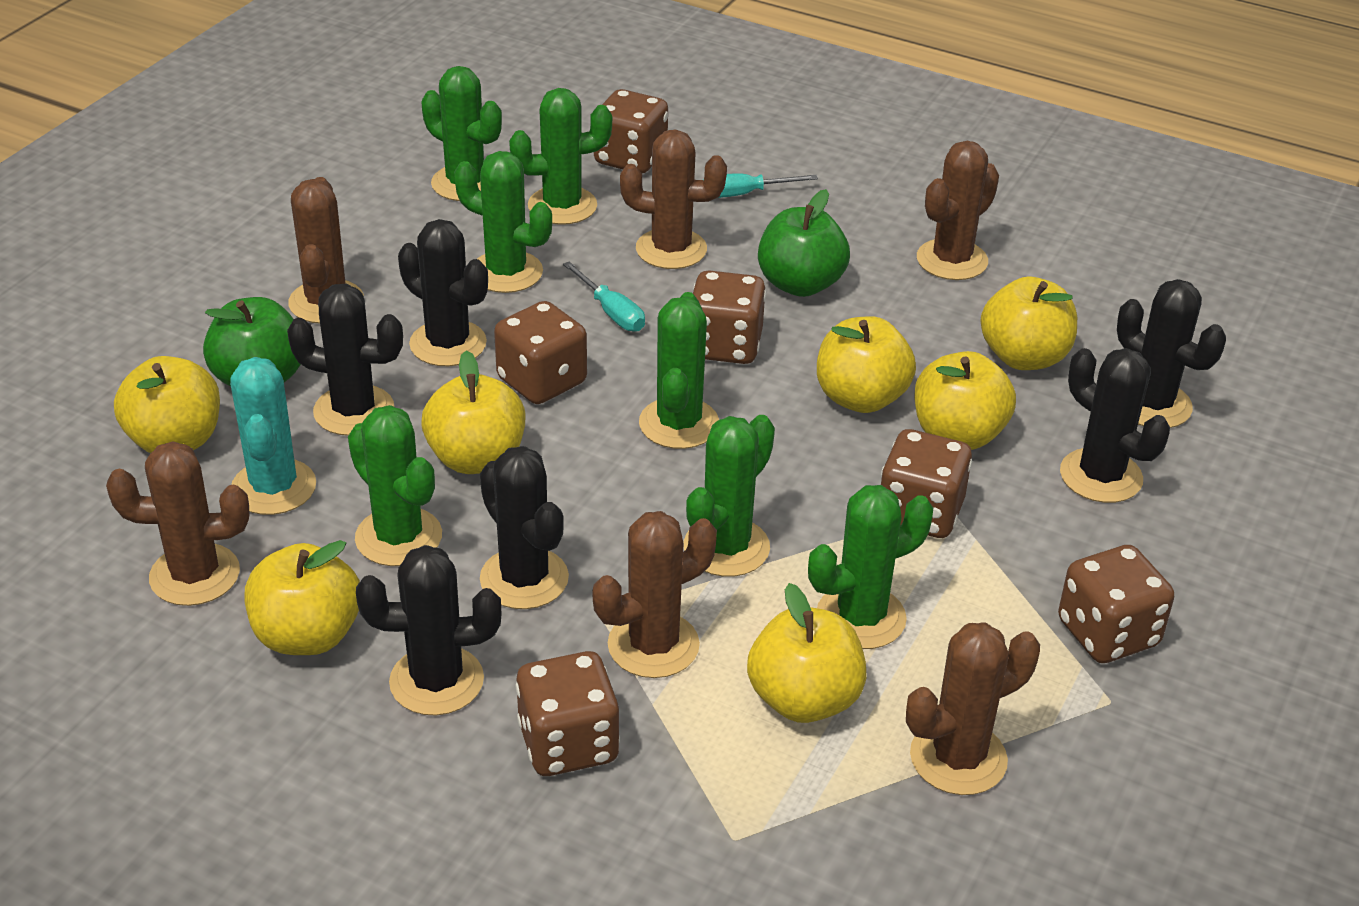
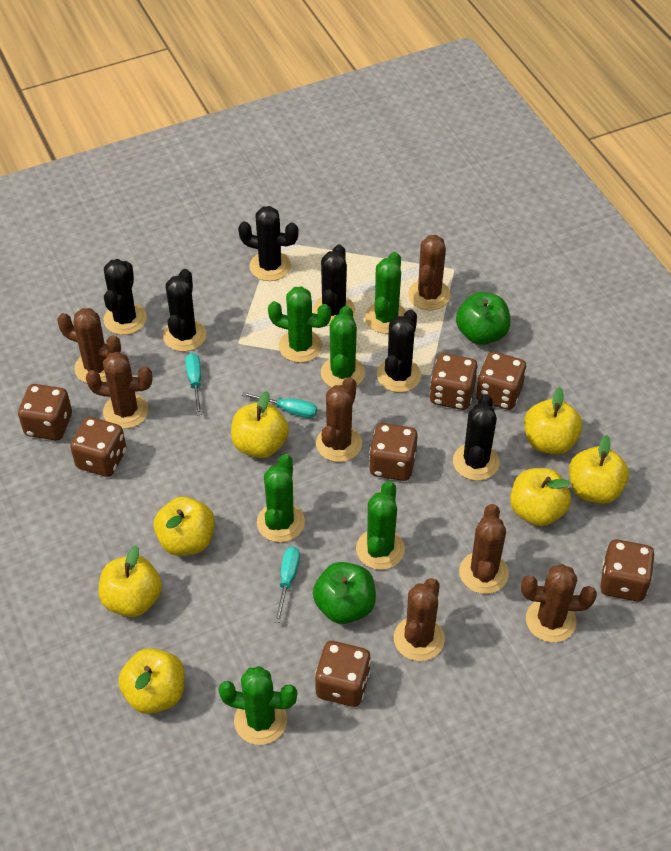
brown cactus: [106,441,250,606] [288,177,364,323] [593,511,717,678] [620,129,727,269] [906,622,1040,795] [917,141,999,280] = 6 -> [57,308,121,383] [86,352,153,429] [316,377,362,462] [394,578,445,661] [408,235,451,310] [459,504,509,594] [521,564,597,643] = 7
brown dice: [494,301,587,404] [516,651,620,776] [594,89,668,173] [693,270,766,364] [881,429,972,538] [1058,545,1174,663] = 6 -> [18,384,72,441] [70,417,126,477] [315,641,371,707] [369,423,418,481] [429,353,478,410] [476,351,527,410] [600,539,655,602] = 7
green cactus: [348,405,442,566] [421,66,502,201] [454,151,552,293] [509,88,612,225] [639,292,719,449] [684,415,775,577] [808,485,933,649] = 7 -> [218,666,297,745] [257,454,305,542] [268,286,331,363] [321,306,365,387] [356,481,405,570] [365,252,406,334] = 6
turquoise cactus: [230,357,316,515] = 1 -> none = 0
turquoise screwdriver: [563,261,645,332] [718,173,818,198] = 2 -> [185,353,202,415] [242,392,317,418] [274,547,300,623] = 3

